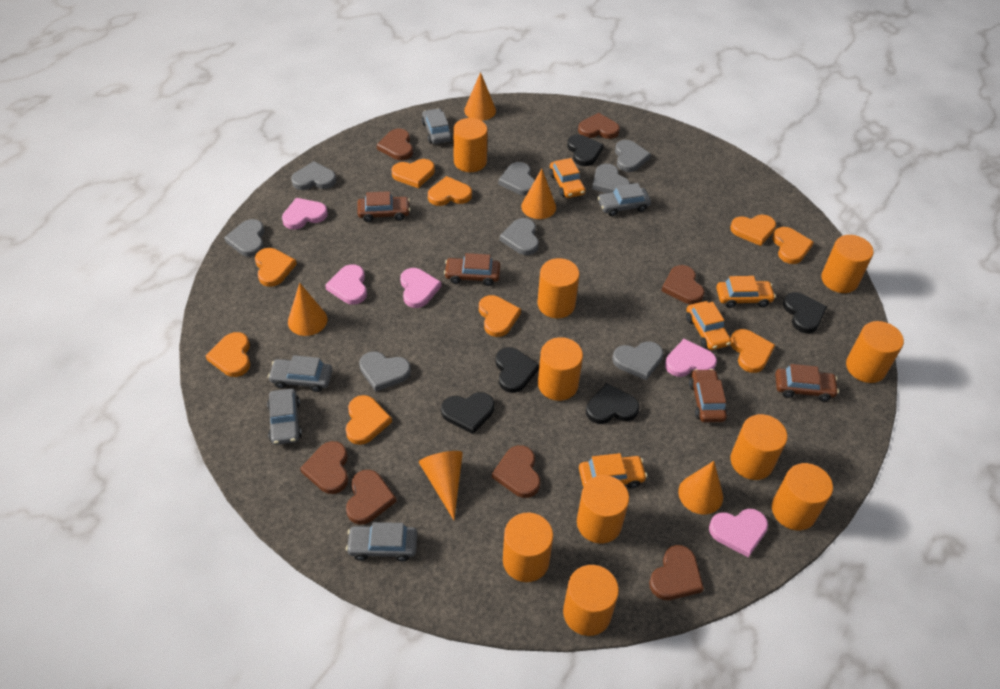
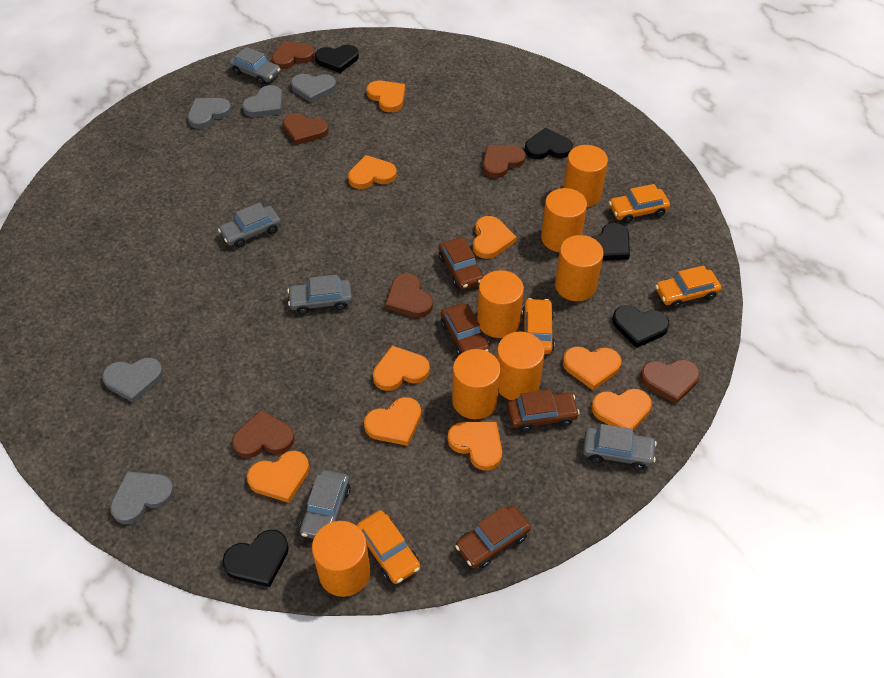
brown heart: [300,441,348,494] [346,470,397,525] [377,129,413,160] [492,445,540,498] [578,113,620,139] [649,545,704,600] [662,265,705,304] = 7 -> [232,410,295,458] [272,41,315,69] [283,113,329,145] [385,273,433,318] [483,145,526,178] [641,359,700,404] = 6
grey heart: [224,219,264,257] [291,161,336,190] [359,351,411,392] [498,162,535,195] [500,218,539,255] [592,164,630,193] [612,341,663,380] [615,140,651,172] = 8 -> [102,358,164,403] [110,471,174,524] [188,98,232,129] [242,85,283,117] [291,74,336,103] = 5
orange cone: [288,283,327,336] [419,451,463,520] [464,72,496,121] [521,169,556,219] [678,461,723,514] = 5 -> none = 0
orange cylinder: [453,118,488,172] [503,512,553,582] [538,258,580,318] [538,337,583,401] [563,565,619,636] [577,475,629,544] [730,414,787,480] [772,463,833,530] [821,235,874,293] [846,321,904,383] = 10 -> [312,521,371,597] [452,349,501,419] [477,270,524,338] [497,331,545,400] [541,188,587,252] [555,235,604,301] [563,145,608,207] = 7
pink heart: [282,198,328,230] [325,264,367,305] [400,268,442,308] [665,339,717,377] [709,509,768,557] = 5 -> none = 0

